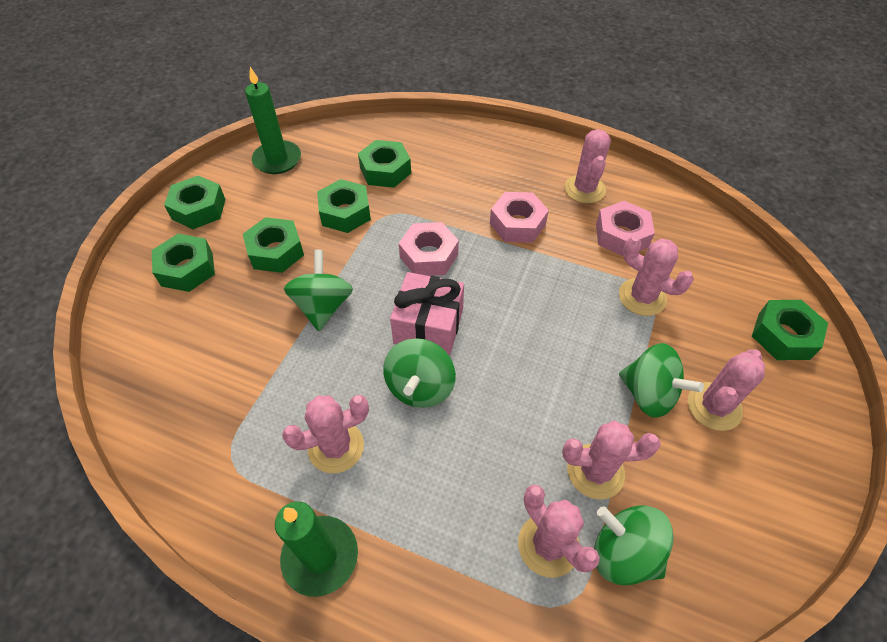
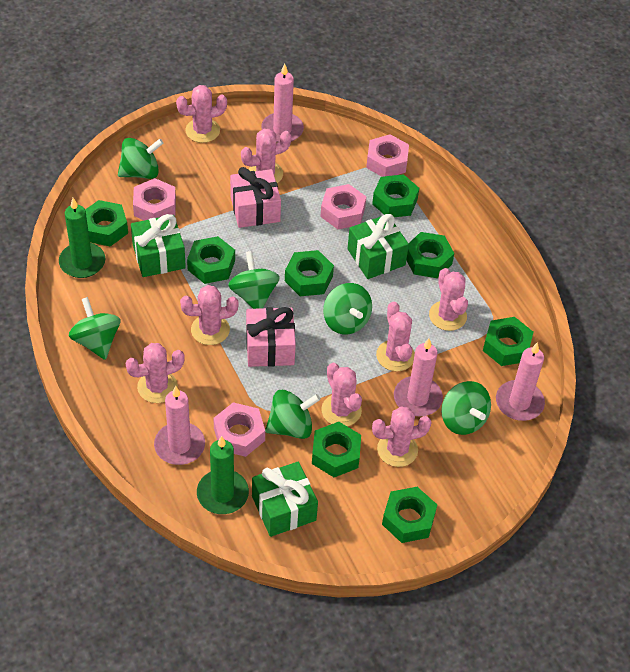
green gift: none = 0 -> [131,214,186,277] [252,462,318,537] [347,214,409,279] = 3
green nut: [152,234,215,292] [164,176,226,229] [243,217,304,273] [317,179,371,233] [358,140,411,188] [752,300,828,360] = 6 -> [85,200,128,246] [187,236,235,284] [285,250,334,296] [312,422,361,477] [372,174,419,217] [382,487,437,543] [406,232,454,278] [483,317,533,366] = 8
green spinning top: [284,250,353,331] [383,338,456,408] [594,506,674,586] [619,343,704,418] = 4 -> [69,297,120,360] [118,138,163,179] [228,251,280,309] [265,390,320,439] [323,283,372,334] [441,381,491,435] = 6
pink cactus: [282,395,369,473] [518,485,600,578] [562,421,661,500] [564,129,611,203] [619,236,694,316] [688,349,765,431] = 6 -> [125,343,185,403] [176,85,227,143] [180,285,238,345] [241,129,291,183] [321,363,362,426] [372,407,432,467] [376,302,415,371] [429,268,468,331] = 8
pink candle: none = 0 -> [154,386,205,465] [261,63,304,143] [394,338,443,417] [496,342,545,421] = 4
pink gift: [390,272,464,355] = 1 -> [230,167,281,228] [246,307,296,367] = 2
pink nut: [399,222,459,276] [490,192,549,243] [596,201,655,257] = 3 -> [133,178,176,220] [214,402,265,457] [320,184,366,229] [366,134,409,177] = 4

